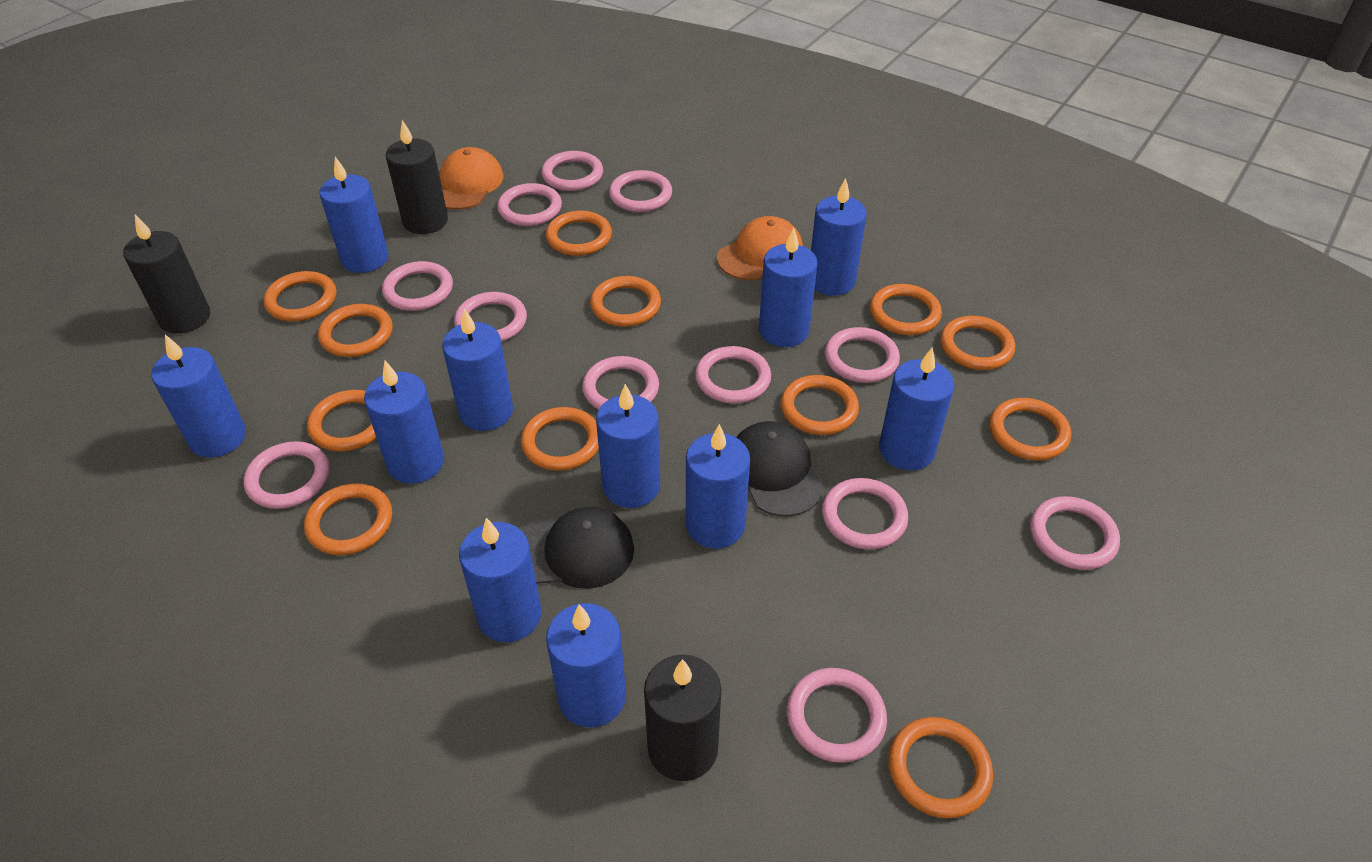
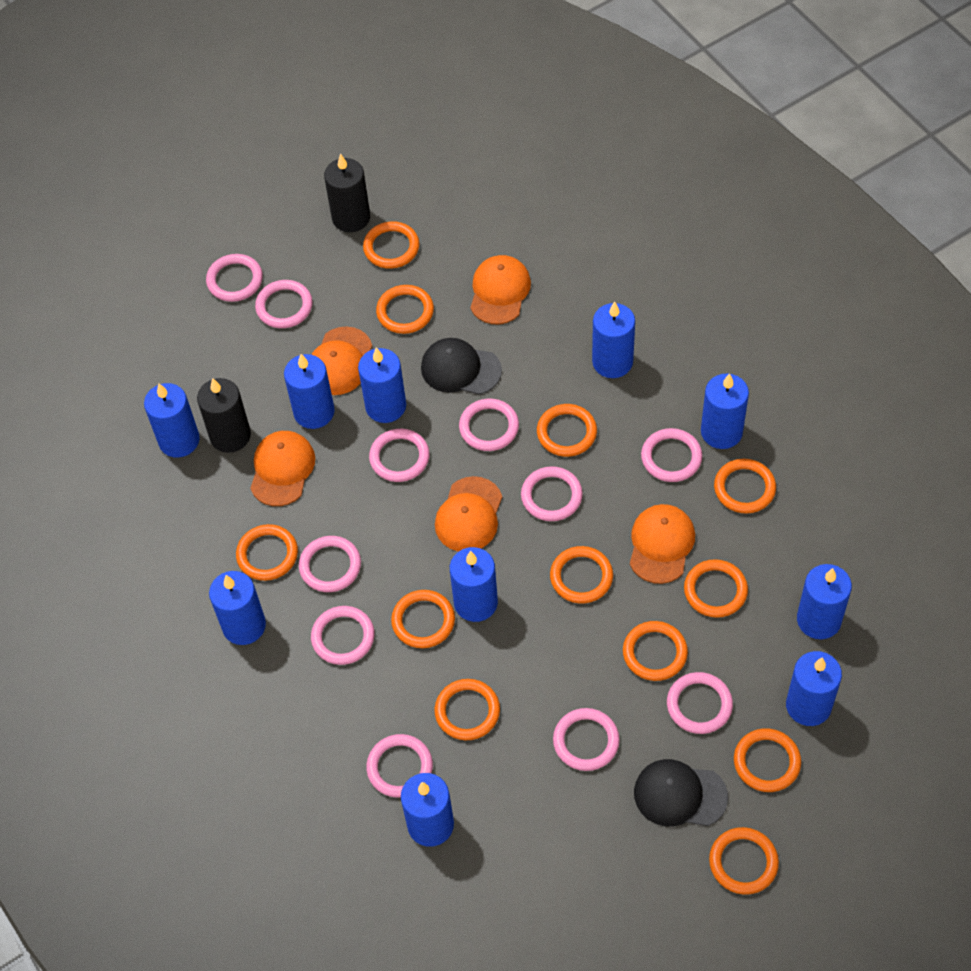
black candle: [123,215,210,334] [386,120,448,234] [644,655,721,781] = 3 -> [197,378,251,453] [324,153,370,232] = 2
blue candle: [151,335,246,458] [320,157,389,273] [364,361,444,484] [442,309,513,431] [459,518,542,642] [546,603,626,728] [596,384,660,508] [686,424,750,549] [759,228,817,347] [811,178,867,296] [879,347,955,471] = 11 -> [144,383,200,458] [209,571,266,645] [284,354,335,429] [358,348,406,423] [401,773,454,847] [450,547,498,622] [592,302,635,378] [701,373,749,449] [786,651,842,726] [797,564,852,639] = 10
orange cap: [440,147,503,210] [717,216,803,281] = 2 -> [250,431,315,506] [311,326,372,395] [435,476,502,551] [470,255,531,324] [630,504,695,584] = 5
pink ring: [244,441,330,509] [382,261,453,311] [454,292,527,342] [497,183,562,226] [541,151,603,191] [582,356,659,410] [609,170,672,212] [695,346,771,403] [787,668,887,763] [822,478,908,549] [825,327,900,383] [1030,496,1120,570] = 12 -> [206,254,263,302] [255,280,313,328] [299,536,361,592] [311,606,375,665] [366,734,433,798] [369,429,429,482] [459,399,519,451] [521,466,583,521] [553,708,620,771] [641,428,702,482] [667,672,733,734] = 11

